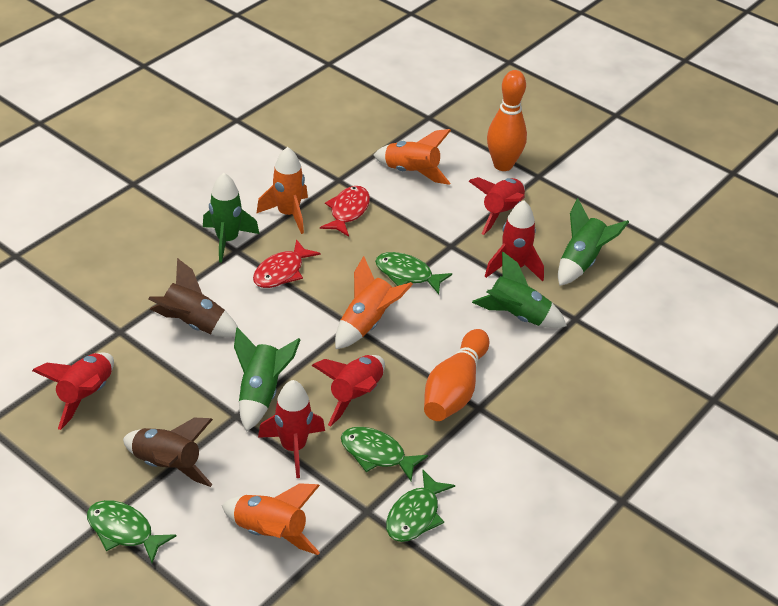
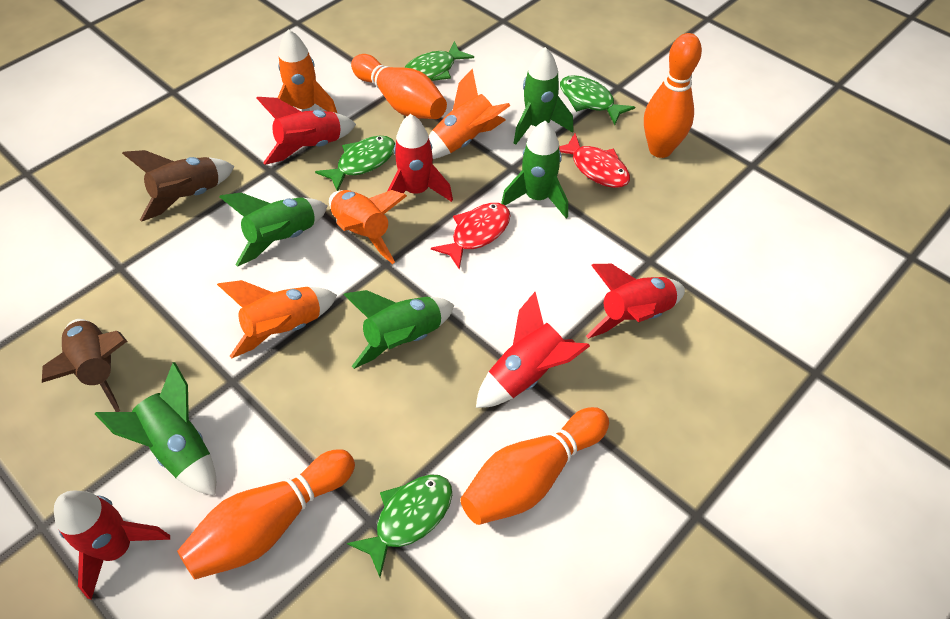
green rocket: [203,173,259,263] [234,327,301,432] [472,252,567,328] [558,198,629,286] = 4 -> [95,362,216,496] [219,193,328,267] [343,290,454,369] [501,121,568,218] [514,47,574,145] = 5
orange bowling pin: [424,329,489,421] [487,70,527,171] = 2 -> [177,449,355,579] [351,54,447,119] [460,407,609,525] [644,33,702,158] = 4

